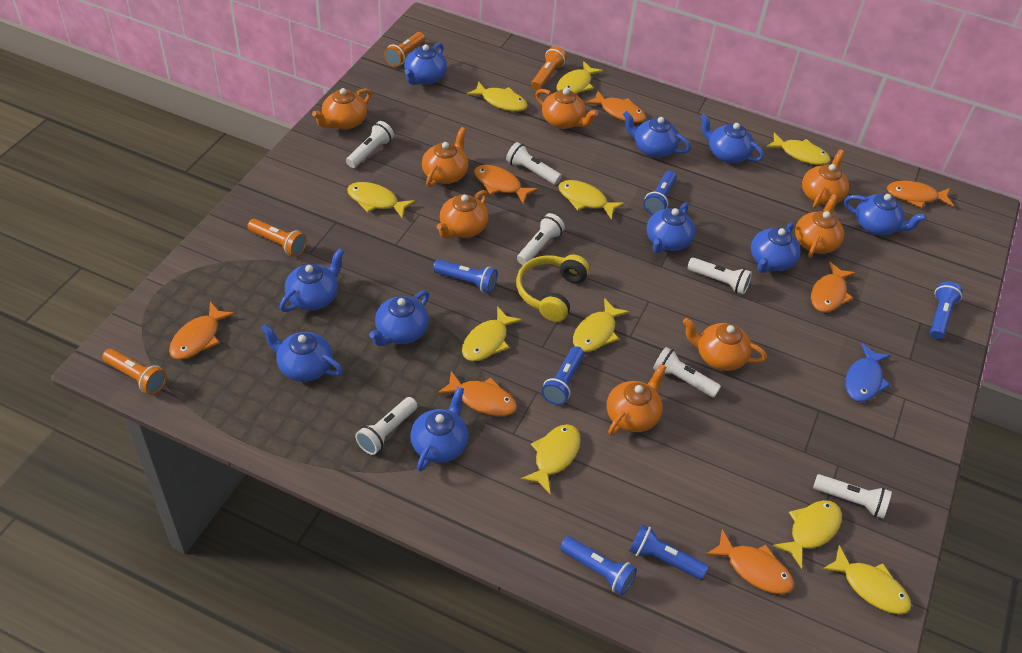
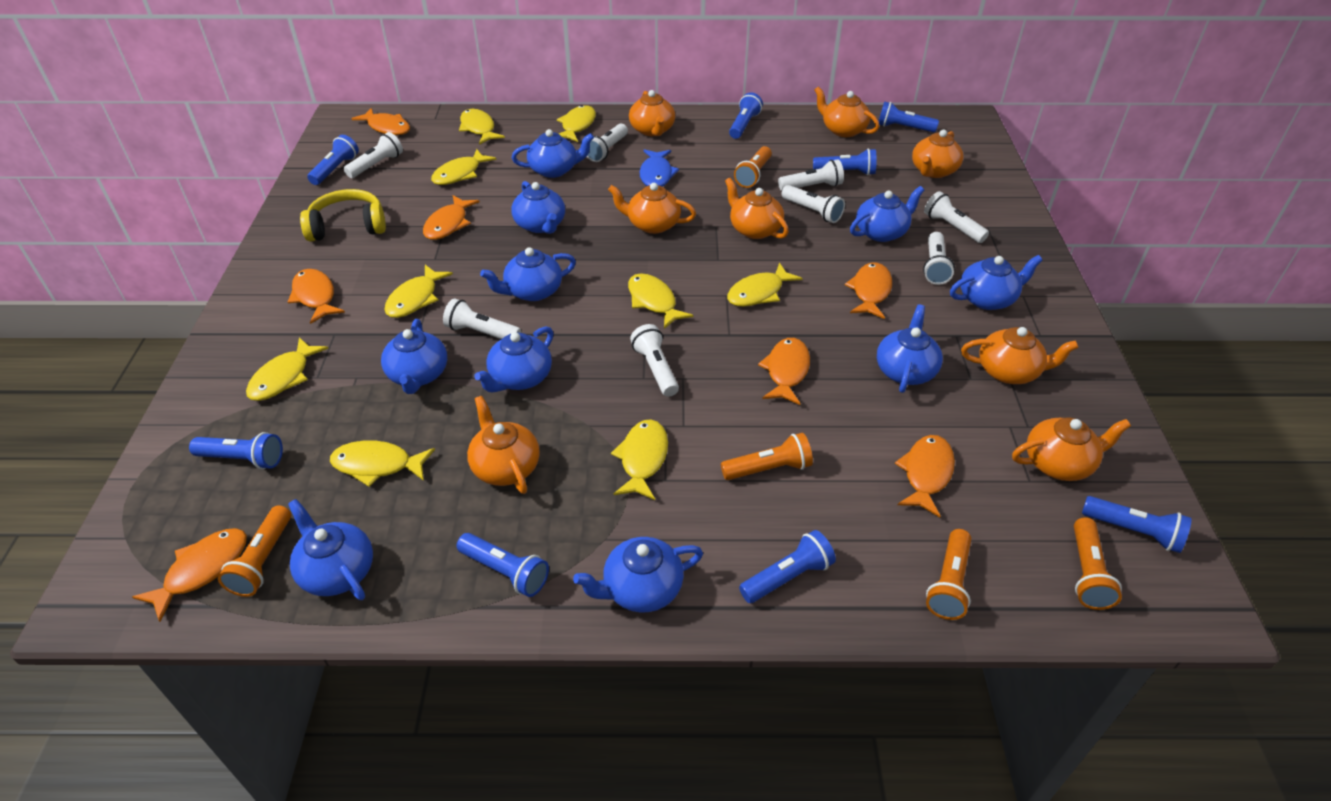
blue flashlight: [433,259,498,293] [542,346,584,405] [560,536,637,595] [629,524,708,580] [643,171,677,215] [930,281,963,339] = 6 -> [189,432,283,469] [307,135,359,185] [457,533,549,597] [729,92,763,139] [739,530,836,603] [813,148,877,175] [879,101,939,133] [1082,496,1192,553] = 8
orange flashlight: [102,349,167,395] [247,219,307,257] [384,32,425,67] [531,46,567,90] = 4 -> [218,505,291,597] [721,433,813,480] [734,146,772,188] [926,529,971,620] [1074,517,1122,610] = 5
white flashlight: [346,121,394,168] [355,397,418,455] [506,142,562,185] [517,213,565,265] [653,347,721,398] [687,257,752,295] [813,474,892,519] = 7 -> [344,132,403,178] [443,298,521,339] [587,124,628,162] [630,324,679,397] [778,159,844,191] [782,185,845,223] [923,232,955,285] [924,191,989,243] = 8
yellow fish: [347,182,415,219] [462,306,522,361] [466,81,528,112] [520,424,581,494] [556,61,603,94] [558,180,624,220] [573,298,630,352] [766,133,831,165] [773,500,842,569] [822,545,912,614] = 10 -> [246,337,328,401] [330,440,435,487] [384,265,453,318] [431,149,496,185] [459,109,505,145] [557,105,596,142] [611,420,668,500] [628,273,693,329] [727,263,803,307] = 9

